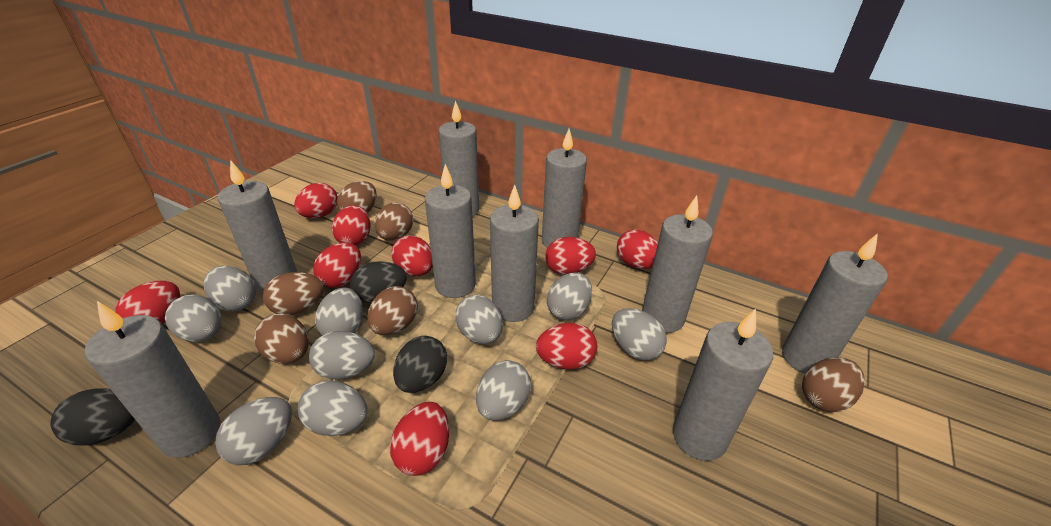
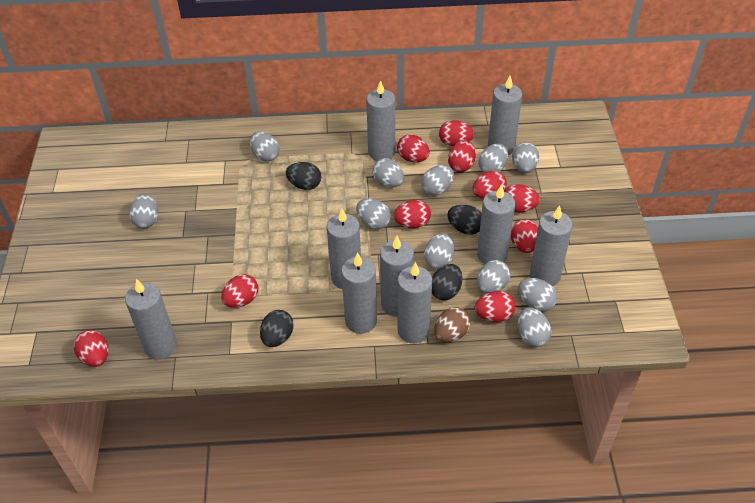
black egg: [50,388,135,446] [350,261,407,303] [393,336,447,393] = 3 -> [260,310,294,347] [286,162,321,190] [432,264,462,300] [447,205,482,235] = 4
brown egg: [254,313,309,364] [263,272,324,315] [337,181,377,213] [367,286,418,335] [375,202,413,241] [802,357,865,412] = 6 -> [434,307,470,342] = 1
grey egg: [165,294,222,342] [204,266,256,311] [215,397,292,465] [297,380,367,436] [309,331,375,380] [315,288,363,335] [455,295,503,344] [476,360,531,420] [547,272,592,320] [612,308,667,360] = 10 -> [129,194,158,229] [250,131,279,162] [356,199,391,229] [372,158,404,188] [422,165,454,196] [424,233,454,269] [477,260,510,293] [478,144,508,173] [512,142,539,173] [518,278,557,312] [518,307,551,347] = 11
red egg: [115,281,180,324] [294,183,338,218] [313,242,361,288] [332,205,370,246] [390,402,449,476] [391,236,433,276] [536,323,597,370] [545,237,596,275] [617,230,658,269] = 9 -> [74,330,108,367] [221,274,258,308] [393,200,431,228] [397,134,430,162] [439,120,474,146] [448,140,476,172] [473,171,507,199] [475,291,516,322] [504,184,540,212] [511,219,538,253] = 10

